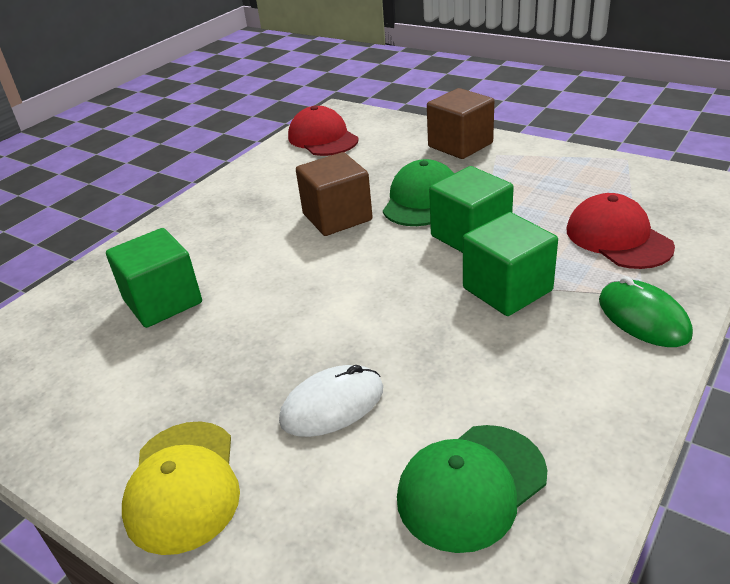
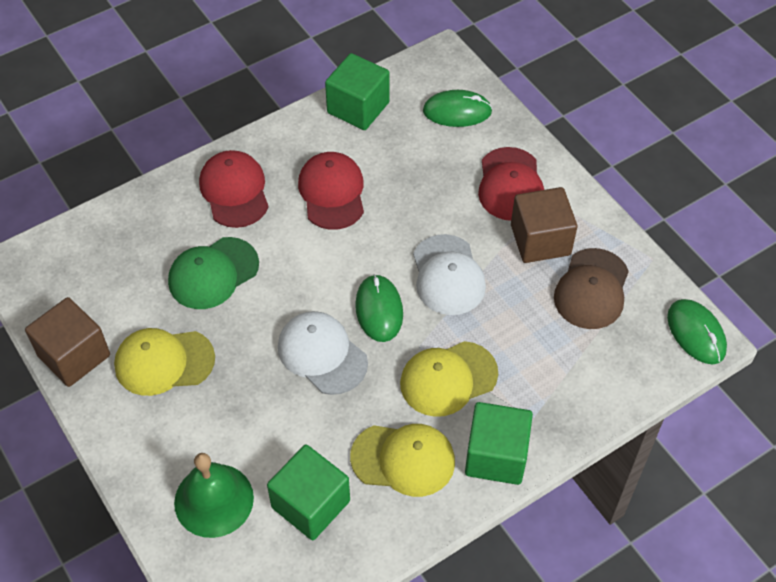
brown cap: none = 0 -> [554,248,629,329] = 1
green bell: none = 0 -> [174,453,254,538] = 1
green cap: [383,159,454,226] [397,425,547,553] = 2 -> [168,237,259,309] = 1
green mouse: [599,276,693,347] = 1 -> [355,274,403,342] [423,90,493,127] [667,299,727,364] = 3
red cap: [288,106,359,156] [566,193,675,269] = 2 -> [199,150,269,228] [298,152,364,230] [478,147,544,221] = 3
white cap: none = 0 -> [278,311,368,395] [413,234,486,315] = 2
white mouse: [279,365,383,437] = 1 -> none = 0
yellow cap: [122,421,240,555] = 1 -> [114,328,215,396] [350,424,455,497] [400,341,498,417] = 3

